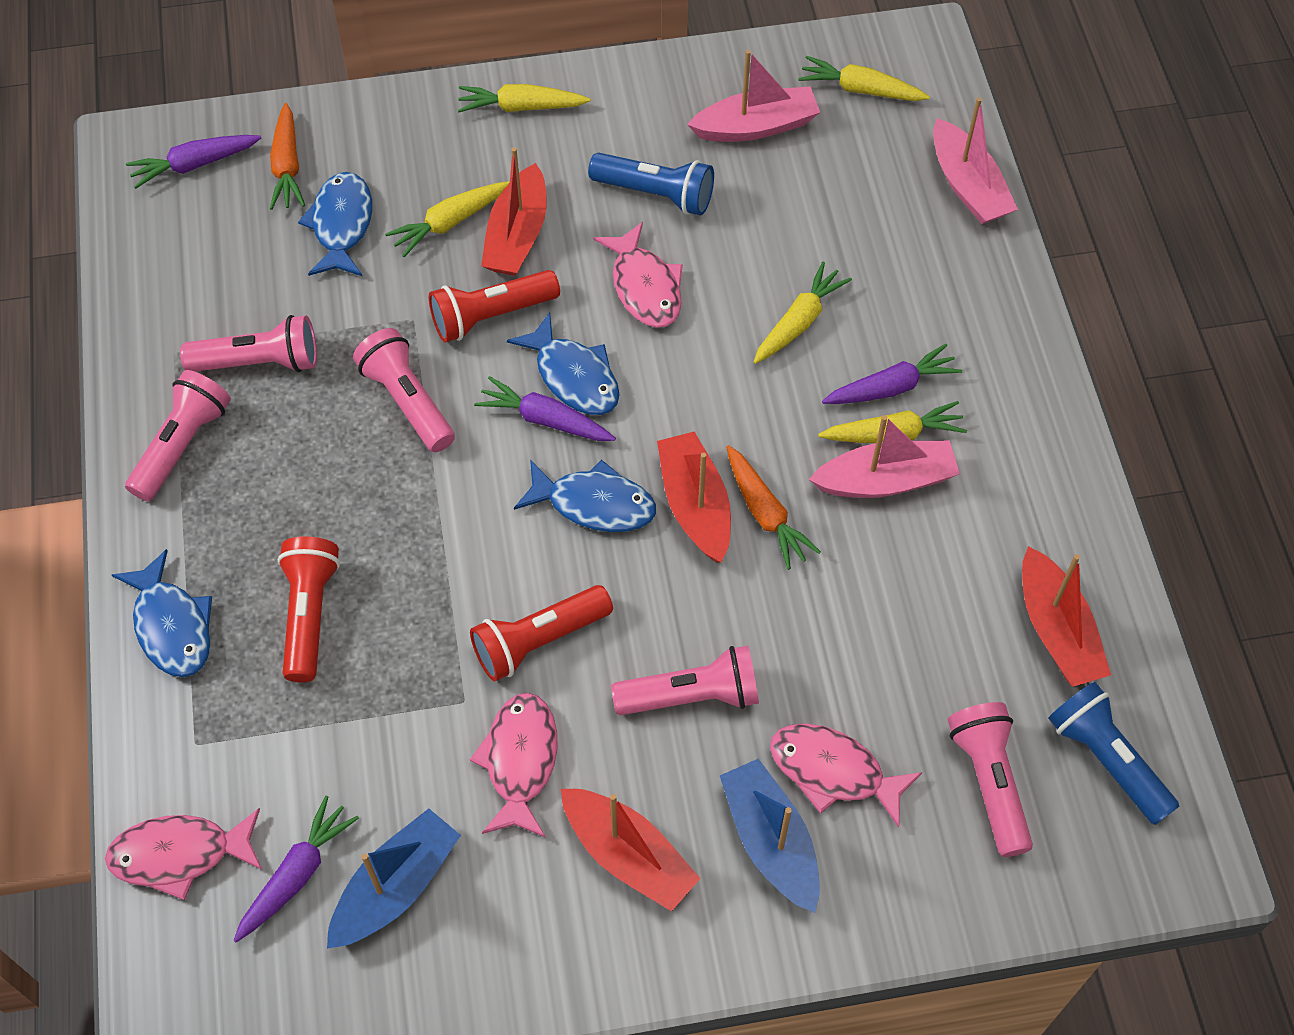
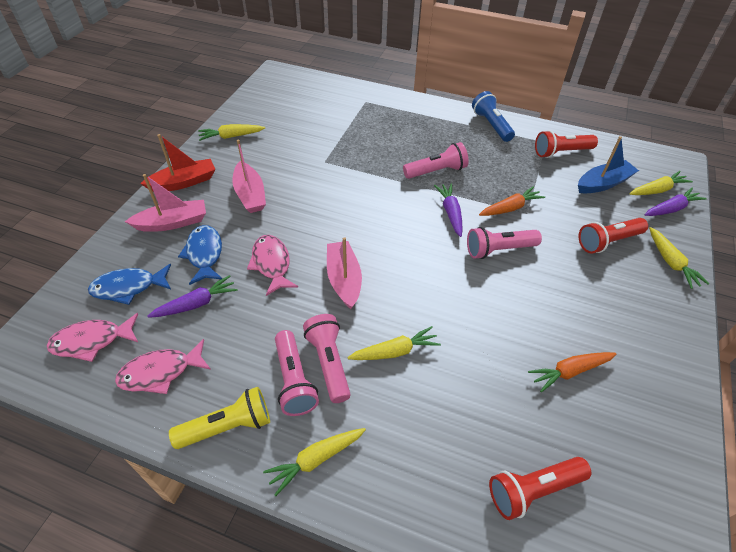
blue boat: [327,808,461,948] [720,759,820,913] = 2 -> [578,136,639,193] = 1
blue fish: [112,549,212,677] [298,172,372,276] [507,312,620,415] [514,460,656,532] = 4 -> [88,264,171,305] [178,225,222,285] = 2
blue flashlight: [588,153,714,216] [1048,682,1179,825] = 2 -> [472,91,515,142] = 1
pink fish: [105,808,262,900] [470,693,557,838] [593,222,683,328] [770,723,922,828] = 4 -> [47,313,139,362] [115,339,211,394] [247,235,298,296] = 3
pink flashlight: [125,370,231,501] [180,315,317,372] [353,328,455,452] [611,646,759,715] [948,702,1033,857] = 5 -> [275,330,319,416] [303,314,351,403] [403,142,469,179] [467,227,542,259] = 4
purple carrot: [126,135,261,189] [233,796,359,943] [474,376,616,441] [822,344,962,404] = 4 -> [148,275,238,318] [434,183,462,237] [644,188,707,216] = 3
red boat: [481,147,547,276] [561,789,701,912] [657,431,731,563] [1022,546,1111,687] = 4 -> [140,134,215,192] = 1
yellow flashlight: none = 0 -> [169,387,270,449] = 1

